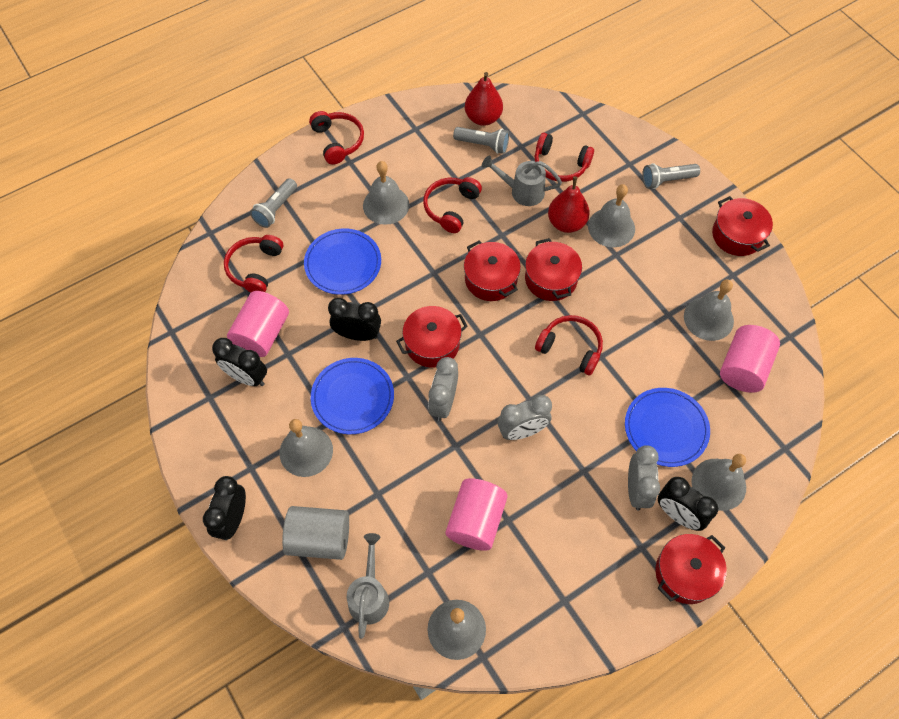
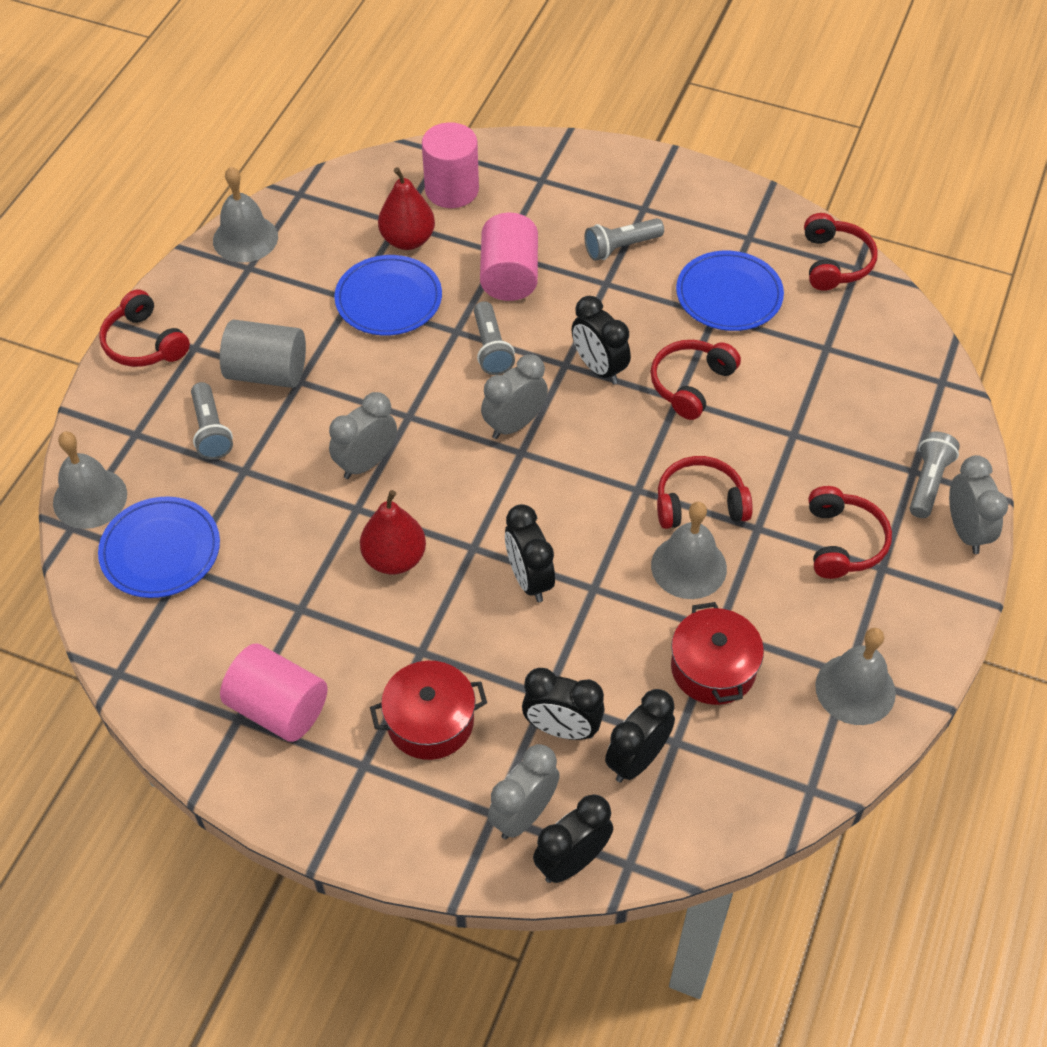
black clock: [203,476,246,540] [212,338,267,386] [328,298,381,341] [658,477,718,531] = 4 -> [505,504,555,602] [522,668,605,740] [533,794,613,883] [572,296,631,384] [605,689,675,782] = 5
grey bell: [280,419,333,477] [363,161,409,225] [428,600,486,660] [588,184,635,247] [684,279,734,341] [692,454,746,511] = 6 -> [53,431,127,529] [213,167,278,263] [651,502,727,599] [815,628,896,725] = 4
grey clock: [428,357,458,421] [498,395,552,440] [628,445,660,510] = 3 -> [329,392,397,479] [481,354,548,439] [488,744,560,839] [949,455,1008,554] = 4
grey flashlight: [250,178,297,228] [453,127,509,154] [642,163,700,189] = 3 -> [191,382,233,459] [474,301,515,375] [584,218,664,261] [910,432,960,518] = 4
grey watering can: [347,533,389,639] [482,156,562,206] = 2 -> none = 0
red pot: [396,306,468,368] [464,240,521,301] [525,238,582,301] [655,534,727,604] [712,196,773,256] = 5 -> [370,661,487,760] [671,602,764,705] = 2

